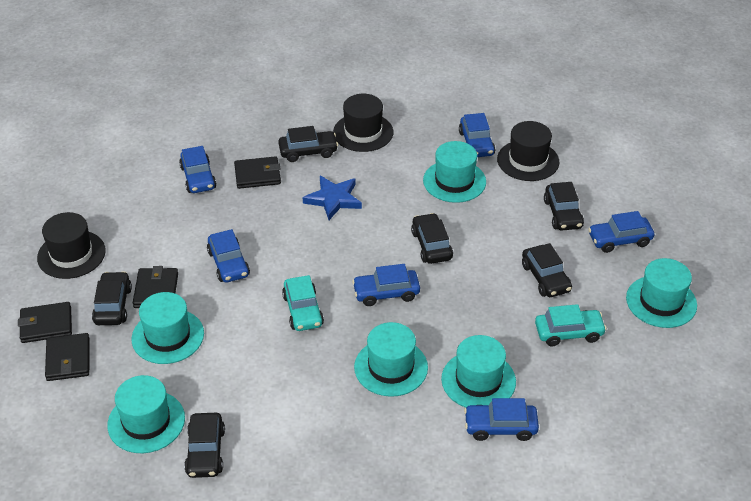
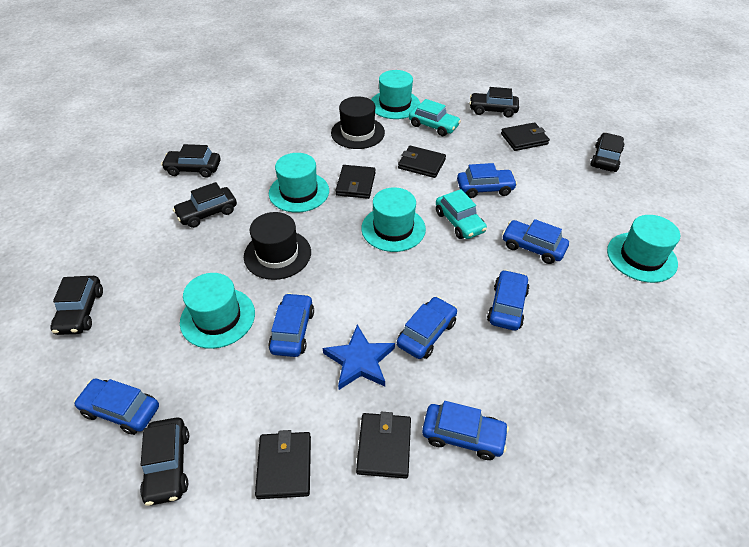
black hat: [37,212,106,279] [333,94,393,152] [497,121,559,181] = 3 -> [244,212,311,280] [331,96,385,149] = 2
black wallet: [18,302,72,343] [45,333,90,381] [133,266,178,308] [234,156,281,189] = 4 -> [255,430,311,499] [335,165,376,199] [356,412,411,479] [398,145,446,178] [501,122,550,151] = 5
blue car: [179,146,216,193] [207,229,250,283] [352,264,420,306] [459,113,495,157] [464,398,539,441] [588,211,654,253] = 6 -> [74,379,159,435] [268,293,314,357] [397,297,457,359] [422,401,509,460] [457,163,517,198] [487,270,529,331] [502,219,569,264] = 7
turquoise hat: [107,375,185,453] [132,292,204,364] [354,322,428,397] [423,141,486,203] [441,335,516,408] [626,258,697,328] = 6 -> [180,273,255,349] [269,153,329,213] [361,188,426,252] [371,70,420,119] [607,215,680,283] = 5

